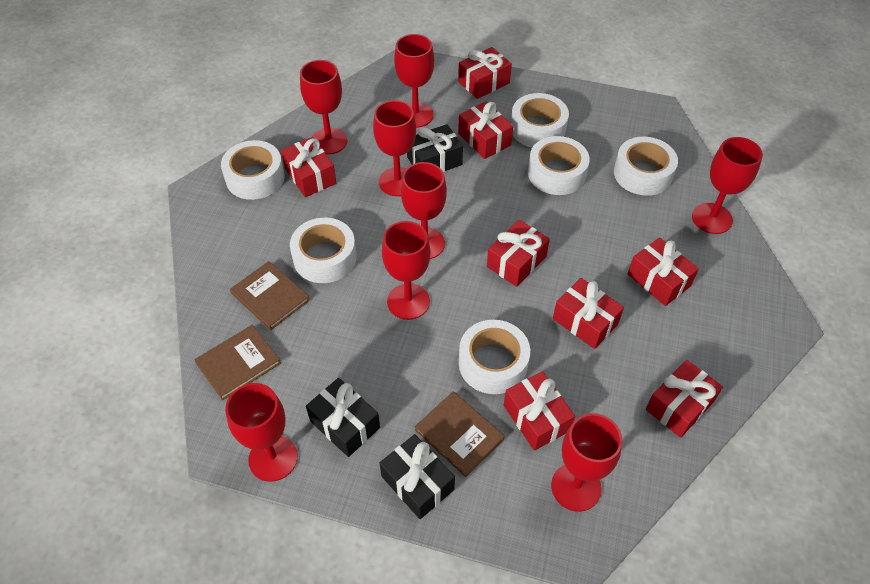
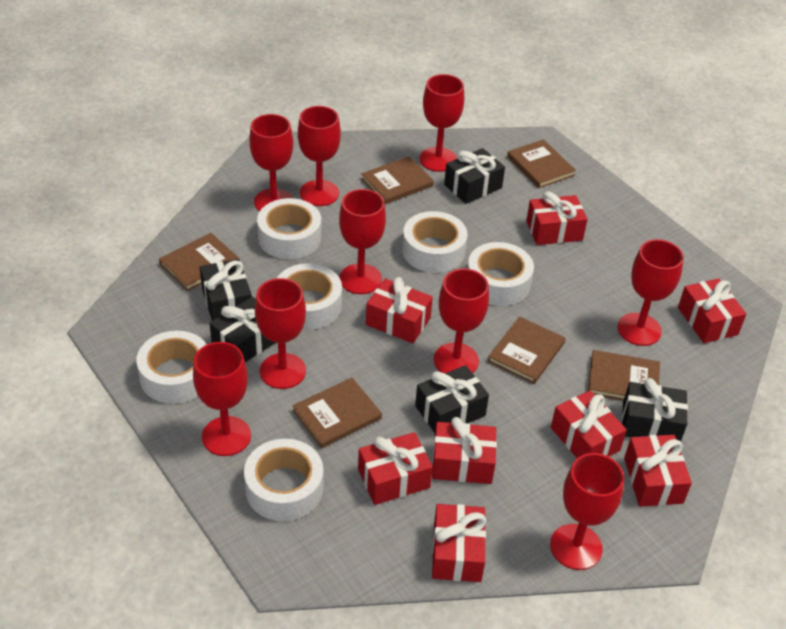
black gift: [306,378,380,457] [380,434,455,519] [407,124,463,172] = 3 -> [200,259,252,321] [210,297,276,362] [415,365,489,433] [444,148,505,204] [622,378,688,441] = 5
brown book: [195,325,281,400] [230,261,310,330] [415,391,505,477] = 3 -> [159,233,239,291] [292,378,382,448] [361,156,434,204] [488,317,565,384] [507,140,576,188] [588,350,660,401] = 6
red goblet: [225,383,298,482] [300,60,348,155] [373,100,416,196] [382,221,430,320] [394,34,434,128] [401,162,447,259] [551,413,623,512] [692,137,763,234] = 8 -> [193,342,251,456] [250,114,293,211] [255,278,306,389] [298,106,341,206] [339,189,386,294] [419,74,464,172] [434,268,489,373] [550,453,624,570] [617,239,684,346] = 9

